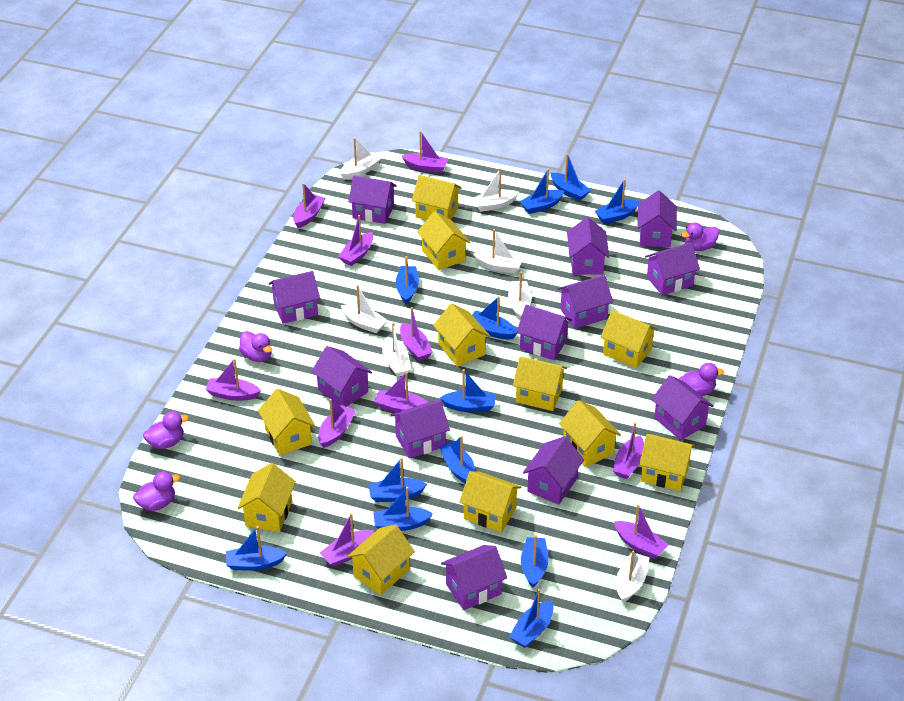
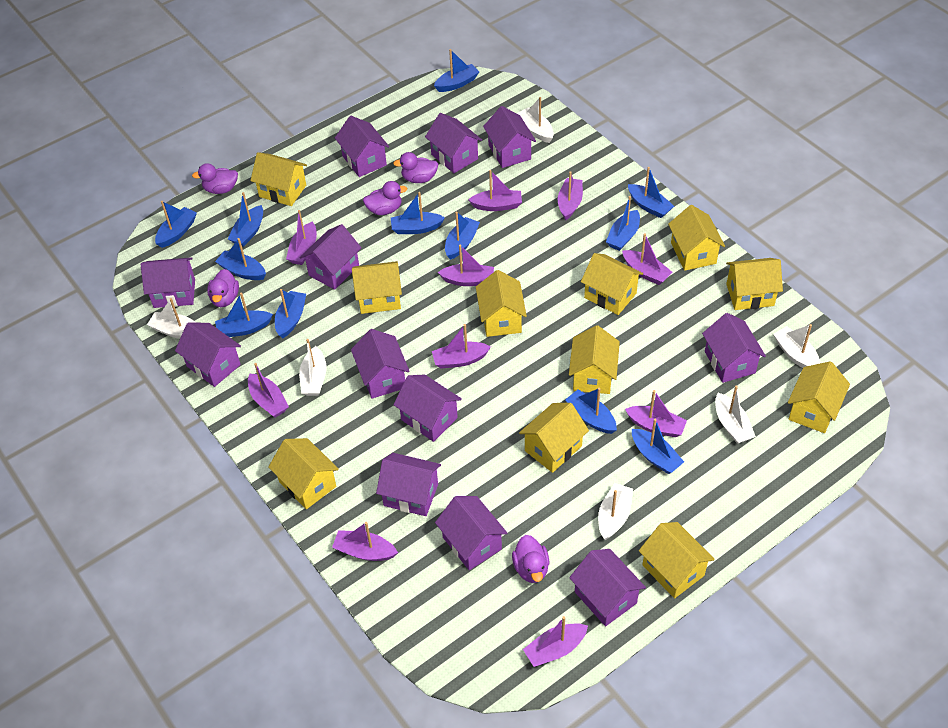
white boat: [340,137,381,180] [341,285,388,334] [382,322,411,377] [472,168,519,212] [473,229,523,273] [508,272,532,320] [616,551,649,603] = 7 -> [147,298,196,339] [299,339,327,396] [517,97,554,143] [598,483,633,540] [715,385,756,444] [773,324,821,368] = 6

